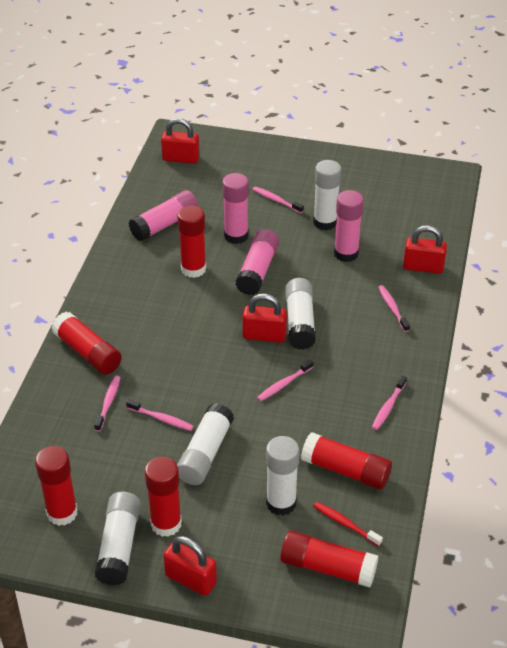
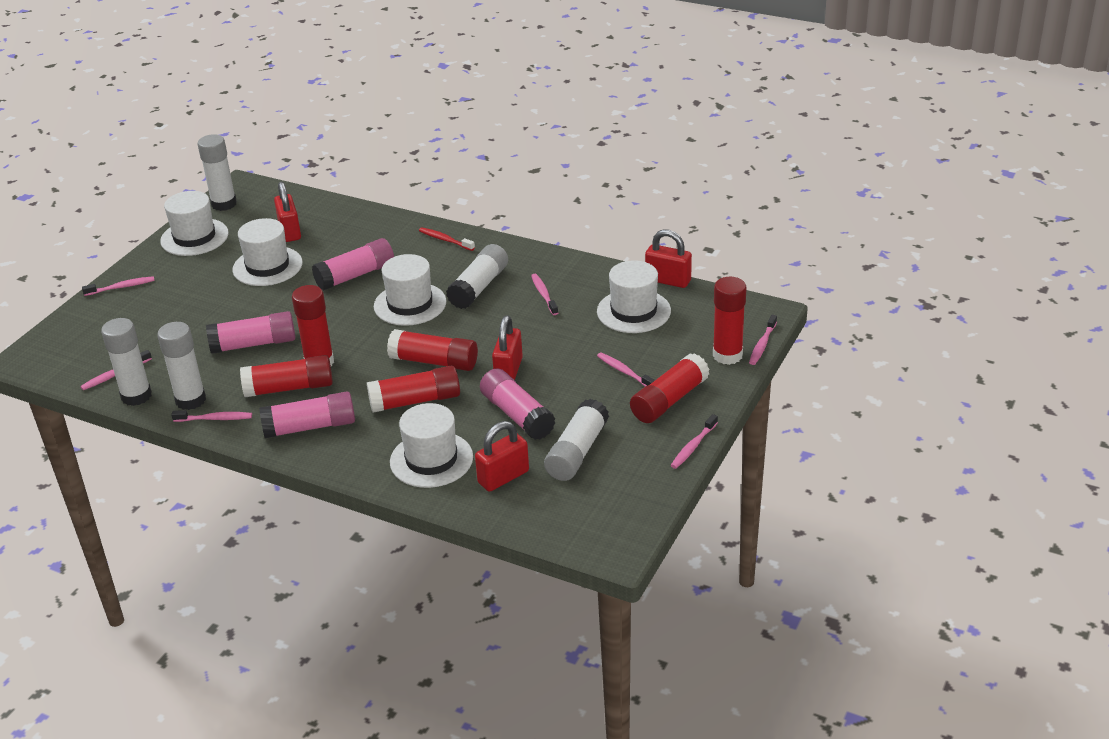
pink toothbrush: [94,376,121,432] [126,399,194,431] [252,186,304,213] [257,359,314,401] [372,375,407,430] [378,285,410,332] = 6 -> [80,350,152,390] [82,276,155,296] [171,410,252,422] [531,274,558,315] [597,353,655,386] [670,414,718,469] [749,315,777,365] = 7
white hat: none = 0 -> [160,191,229,256] [233,218,303,286] [374,254,446,326] [390,403,473,488] [597,260,671,333] = 5

